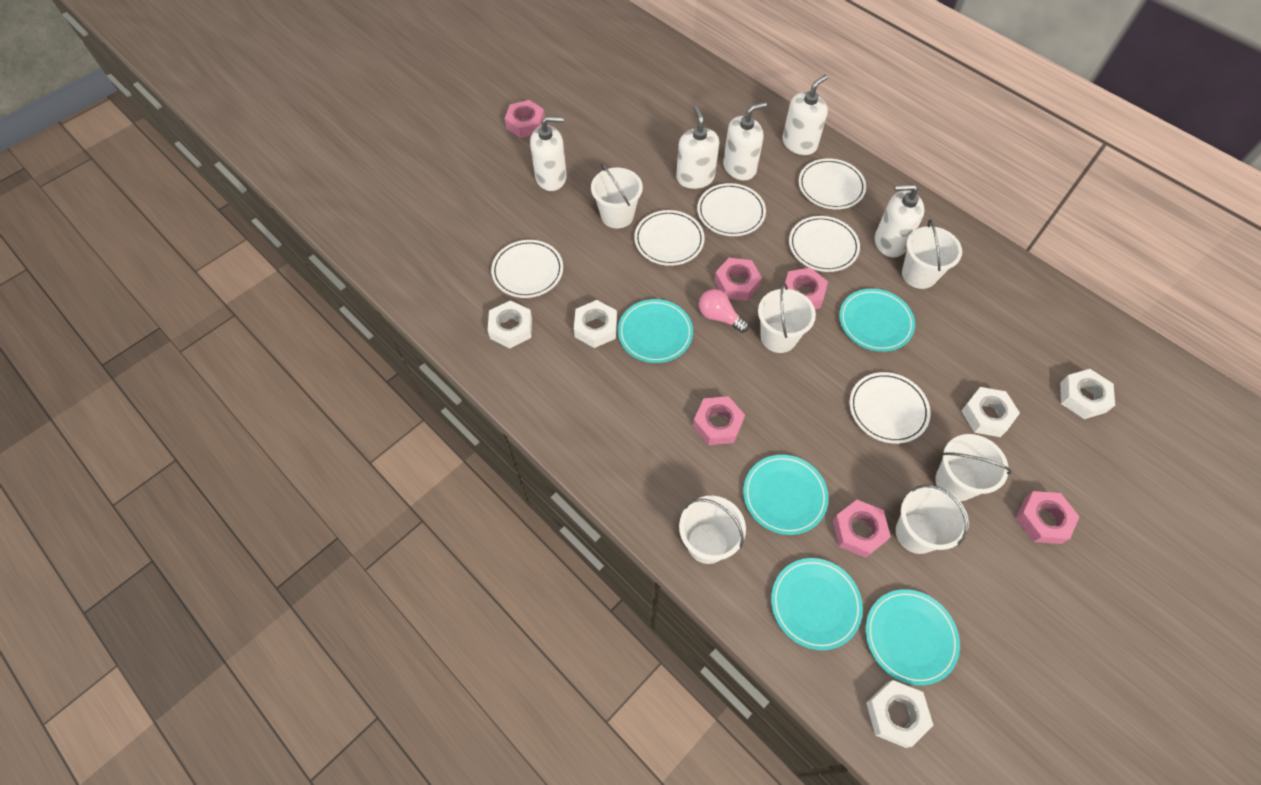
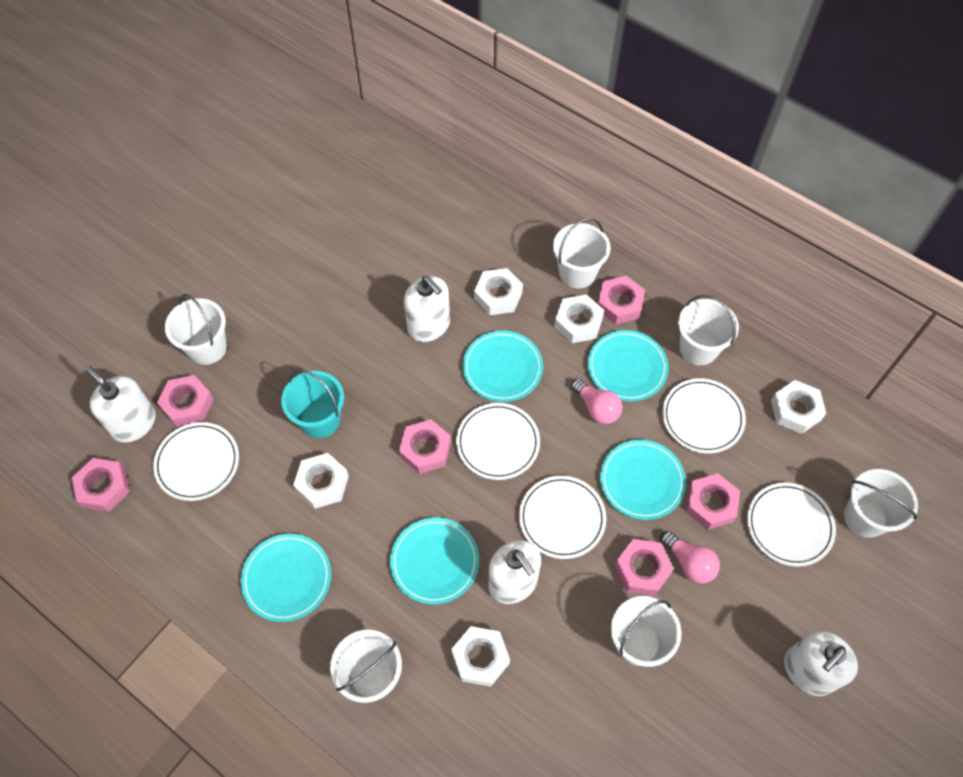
pink light bulb: [699,289,749,333] = 1 -> [571,379,622,424] [660,531,720,584] = 2
turquoise bucket: none = 0 -> [281,370,344,438] = 1
white plate: [491,240,563,298] [634,210,704,266] [697,183,766,236] [789,216,860,272] [799,158,866,209] [849,372,930,444] = 6 -> [153,422,239,501] [456,403,540,480] [519,476,606,559] [662,378,746,454] [747,483,836,567] = 5
white soap dispenser: [530,116,567,191] [676,106,719,189] [723,102,767,180] [782,75,828,155] [875,184,924,257] = 5 -> [85,365,156,443] [404,276,450,342] [488,540,541,604] [784,631,858,696] = 4

